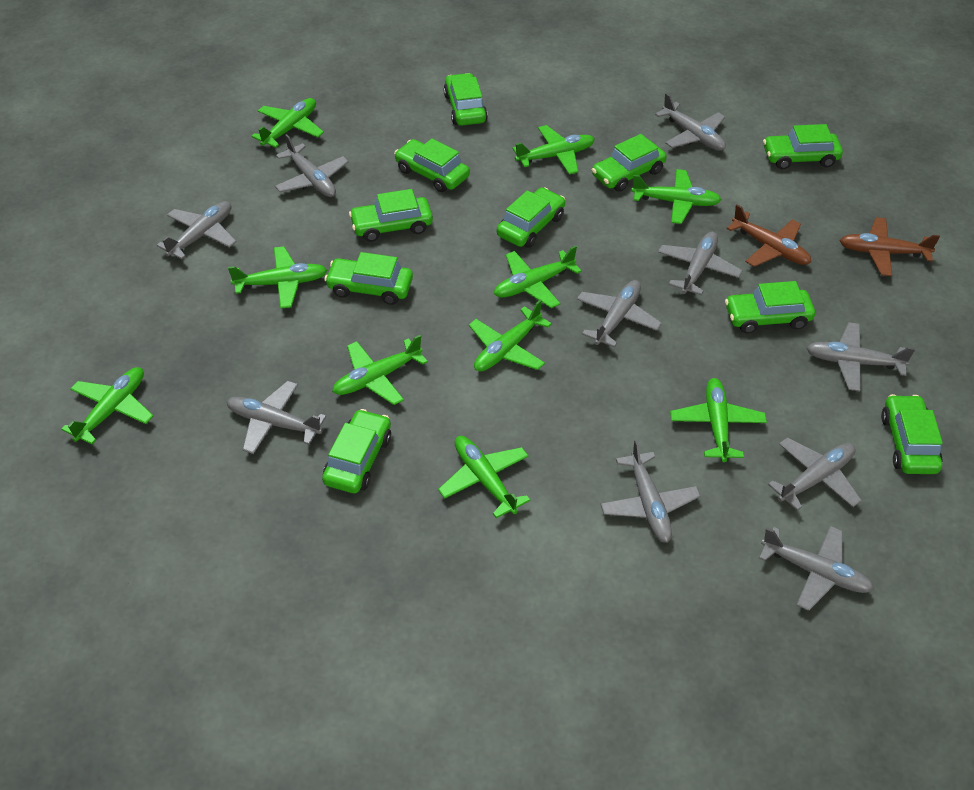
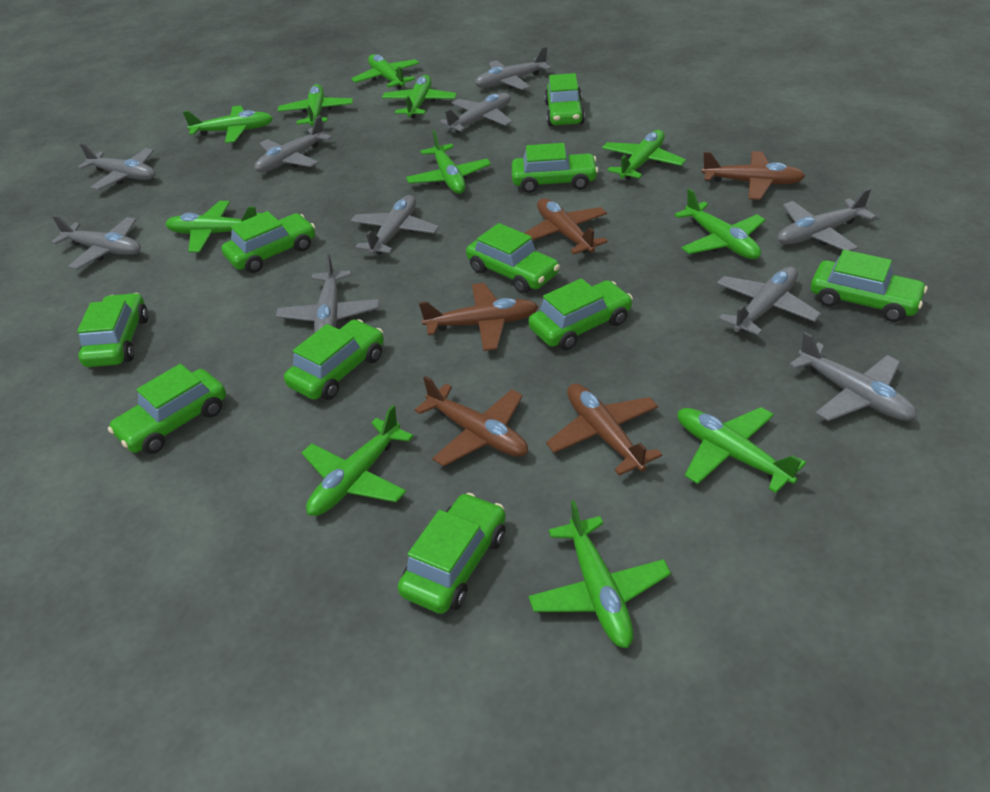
brown plane: [726,205,811,267] [839,217,940,276] = 2 -> [415,376,528,466] [419,283,538,351] [524,198,608,254] [546,384,662,476] [702,151,805,200] = 5
green plane: [61,367,153,444] [228,246,327,309] [251,98,324,148] [332,335,428,405] [438,436,530,518] [469,300,552,371] [494,246,582,308] [512,125,595,174] [631,169,722,224] [670,378,767,462] = 10 -> [165,201,261,252] [183,105,273,143] [277,84,353,126] [302,405,414,516] [351,54,420,89] [382,75,457,118] [406,130,491,194] [528,500,671,648] [602,130,686,179] [674,189,765,259] [678,407,806,493] = 11

